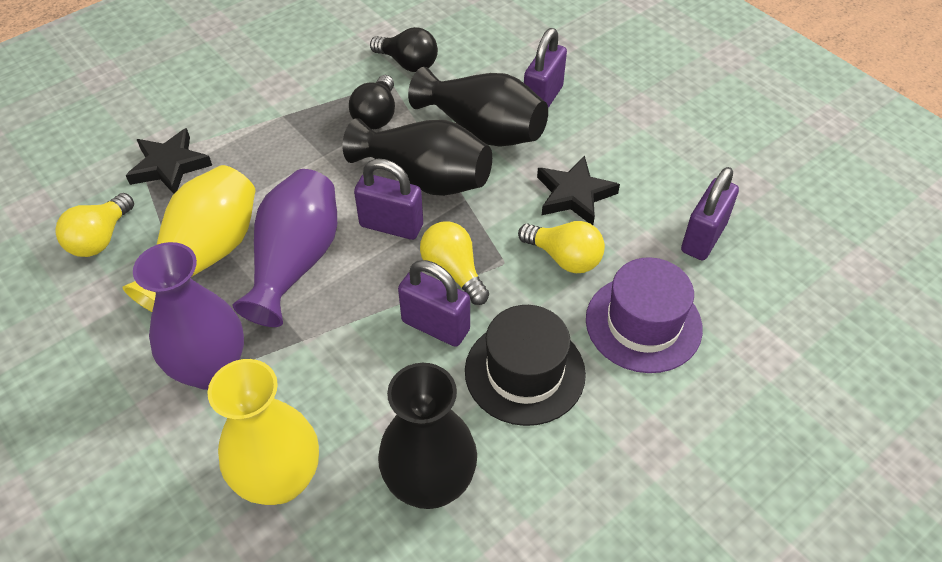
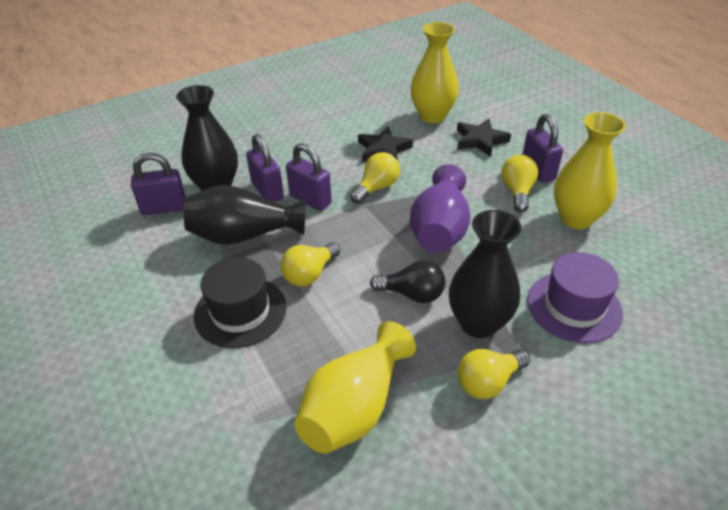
black light bulb: [349,75,395,129] [370,27,438,72] = 2 -> [370,260,445,303] = 1
purple vase: [133,242,244,390] [233,169,337,327] = 2 -> [410,164,471,253] = 1
yellow light bulb: [55,193,134,257] [420,222,489,305] [518,221,605,273] = 3 -> [280,242,340,286] [350,152,400,204] [457,349,530,399] [501,155,538,212] = 4
yellow vase: [122,165,255,312] [207,359,319,505] = 2 -> [295,321,416,454] [411,22,458,123] [554,112,626,229] = 3

